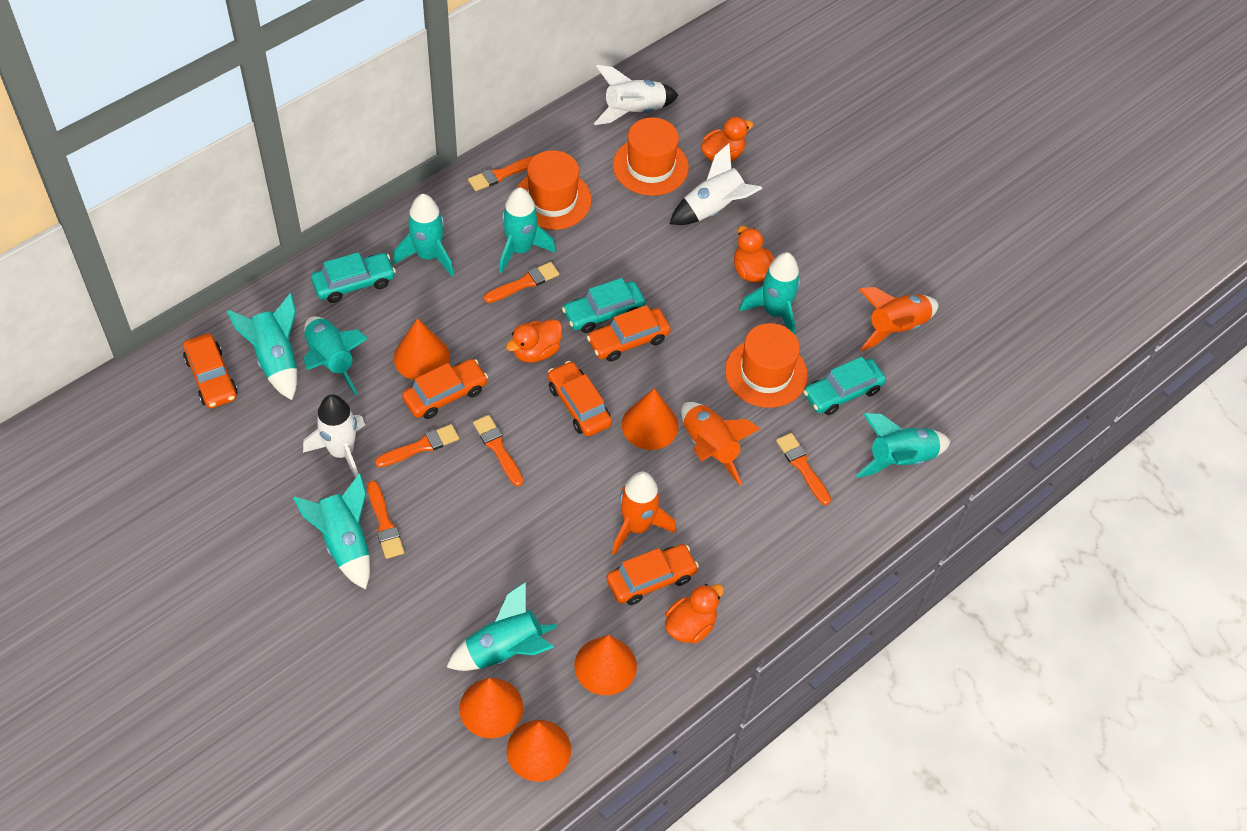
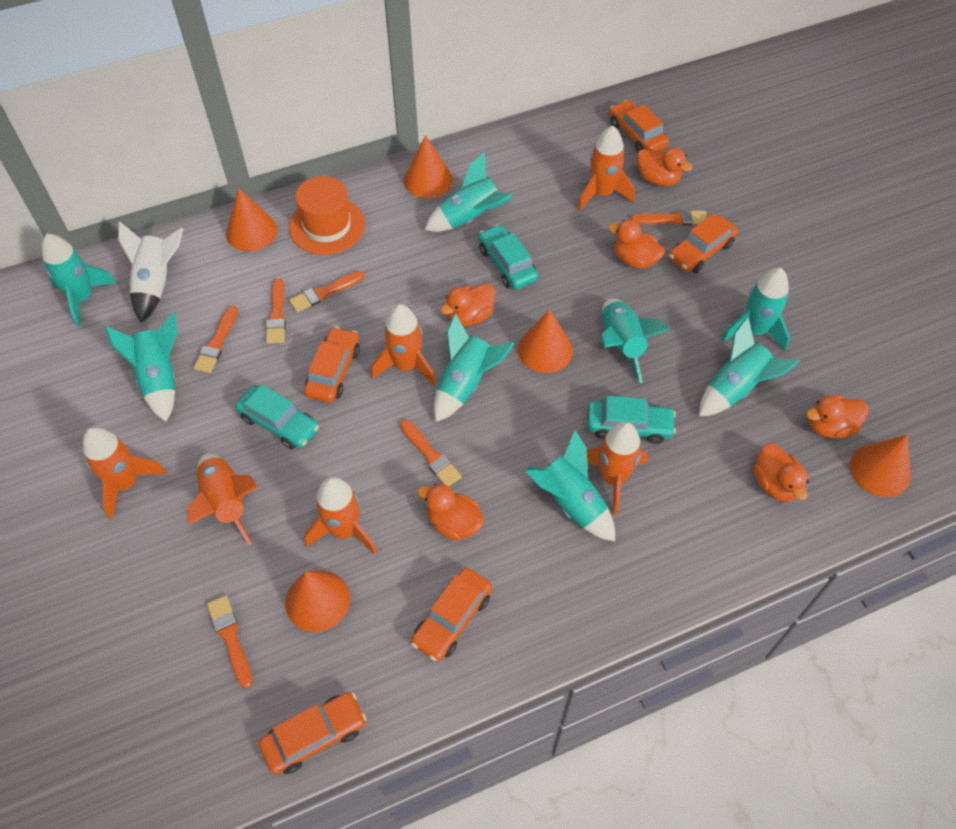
orange duck: [506,319,562,362] [665,584,724,644] [701,117,753,162] [734,226,774,283] = 4 -> [417,483,484,541] [440,283,495,326] [608,219,665,269] [637,147,693,186] [753,443,809,502] [806,395,869,438] = 6
orange hat: [517,150,592,230] [613,117,689,196] [725,323,808,408] = 3 -> [289,176,365,255] = 1
orange rocket: [612,472,676,555] [681,402,760,485] [859,287,938,351] = 3 -> [83,427,166,519] [187,453,258,545] [304,477,377,554] [371,304,436,386] [578,125,635,211] [587,422,648,515] = 6
white rocket: [303,394,365,478] [594,65,679,125] [670,143,762,225] = 3 -> [118,221,183,323] = 1

